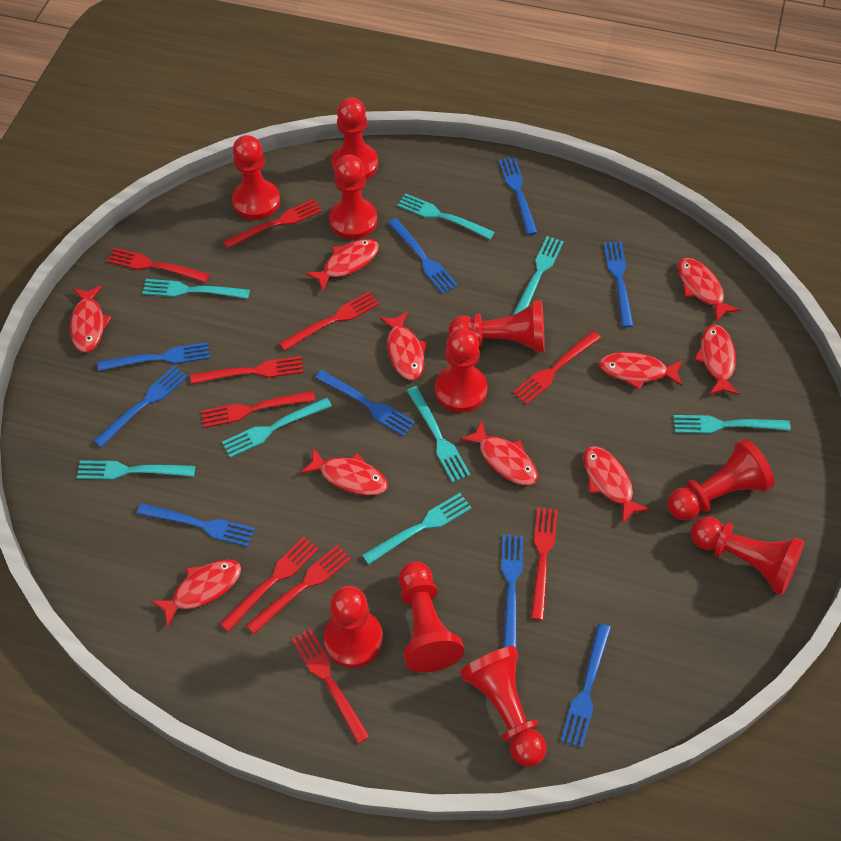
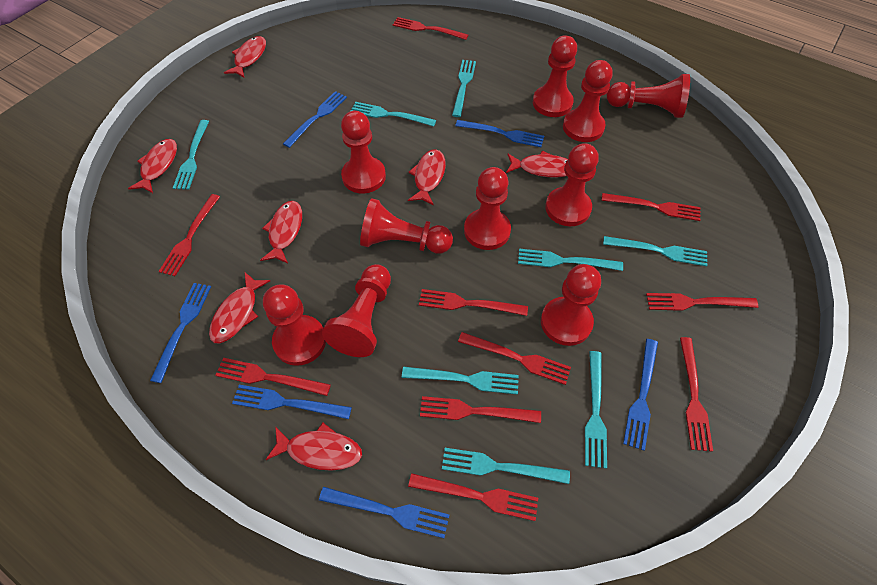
blue fork: [93,366,188,447] [97,342,210,371] [137,503,255,547] [315,370,415,436] [388,218,458,294] [499,157,537,235] [501,534,523,650] [561,623,611,748] [604,241,633,327] = 9 -> [150,283,211,383] [232,385,352,419] [283,91,347,148] [319,487,449,538] [455,120,544,147] [623,339,658,451] = 6
red fish: [70,285,112,353] [151,559,241,628] [300,447,388,496] [305,239,379,291] [379,311,427,380] [460,420,538,485] [583,446,650,523] [599,352,683,390] [677,258,740,322] [694,324,740,395] = 10 -> [128,139,177,193] [209,272,270,343] [224,36,266,77] [260,201,302,264] [266,423,362,471] [408,149,446,206] [506,151,568,178] = 7

